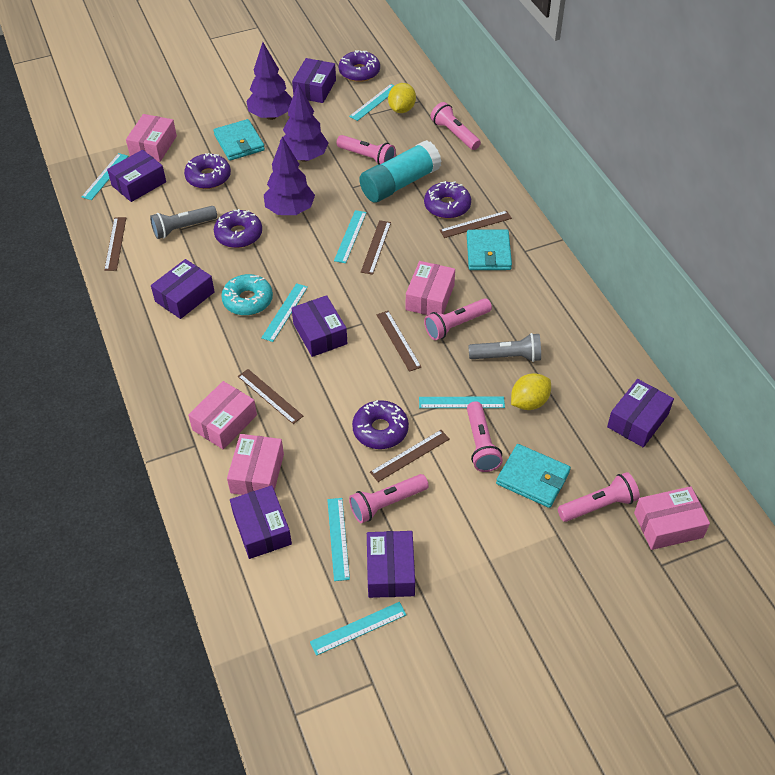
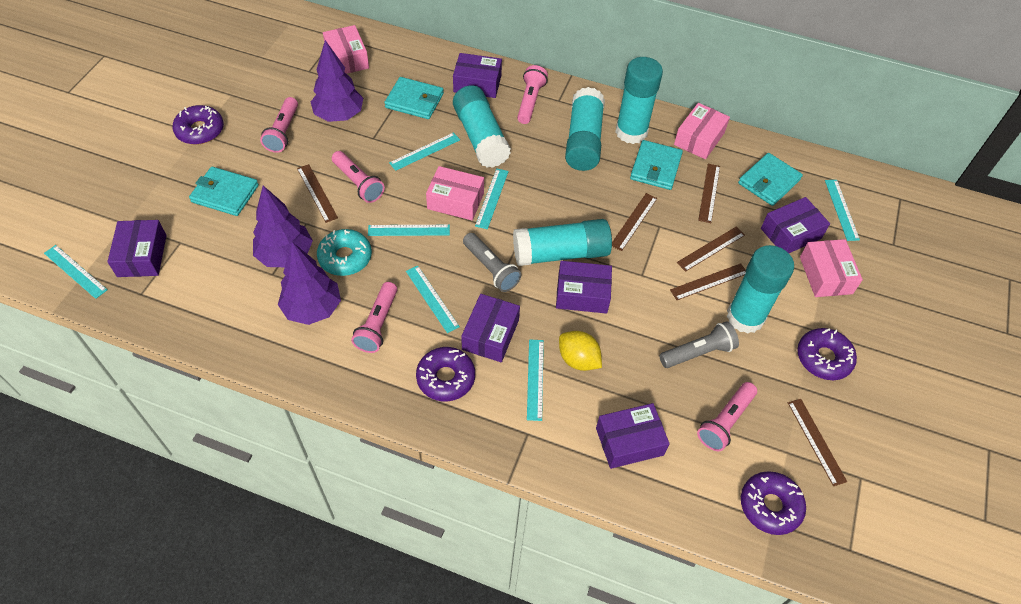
pink box: [126,114,177,162] [188,381,257,449] [227,434,284,495] [406,261,455,315] [634,486,710,550] = 5 -> [323,25,369,74] [426,166,484,220] [674,103,730,159] [800,239,863,297] = 4
pink flashlight: [336,135,396,165] [349,474,429,523] [424,298,492,340] [431,102,481,150] [467,401,503,472] [558,472,640,522] = 6 -> [260,97,298,153] [332,151,385,203] [351,282,397,353] [517,65,548,124] [697,382,757,451] = 5
purple box: [107,150,166,202] [151,259,215,319] [230,485,292,559] [291,295,347,357] [292,58,336,103] [367,531,415,598] [607,379,674,447] = 7 -> [107,220,167,277] [453,53,502,98] [461,294,520,362] [556,261,612,314] [596,403,670,469] [761,197,830,253] = 6
purple donut: [184,153,231,189] [214,209,262,248] [339,50,380,82] [352,400,409,449] [424,181,471,219] = 5 -> [173,105,224,145] [416,347,475,401] [741,471,806,535] [797,328,857,380] = 4
turquoise glue stick: [359,140,442,203] = 1 -> [453,85,511,168] [513,219,612,266] [565,87,605,171] [615,57,663,144] [727,245,794,334] = 5
turquoise wallet: [213,119,265,161] [467,229,512,270] [496,444,571,508] = 3 -> [189,167,259,216] [384,77,444,119] [630,140,683,190] [738,153,803,206] = 4
yellow lemon: [388,83,416,113] [511,373,551,410] = 2 -> [559,331,602,371] = 1

